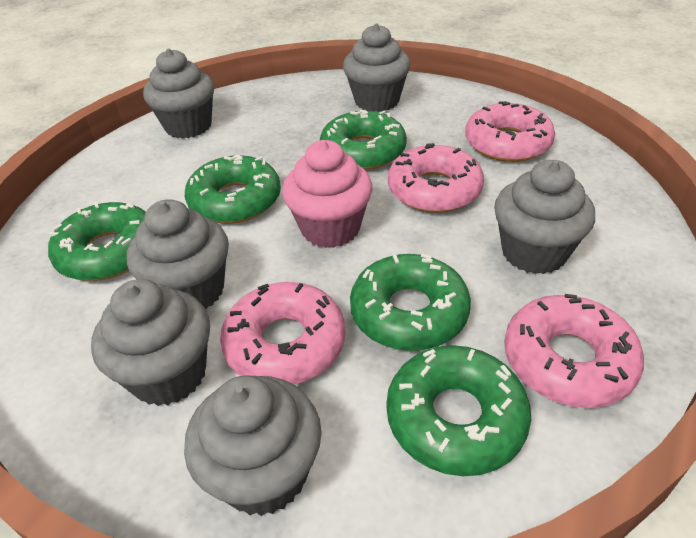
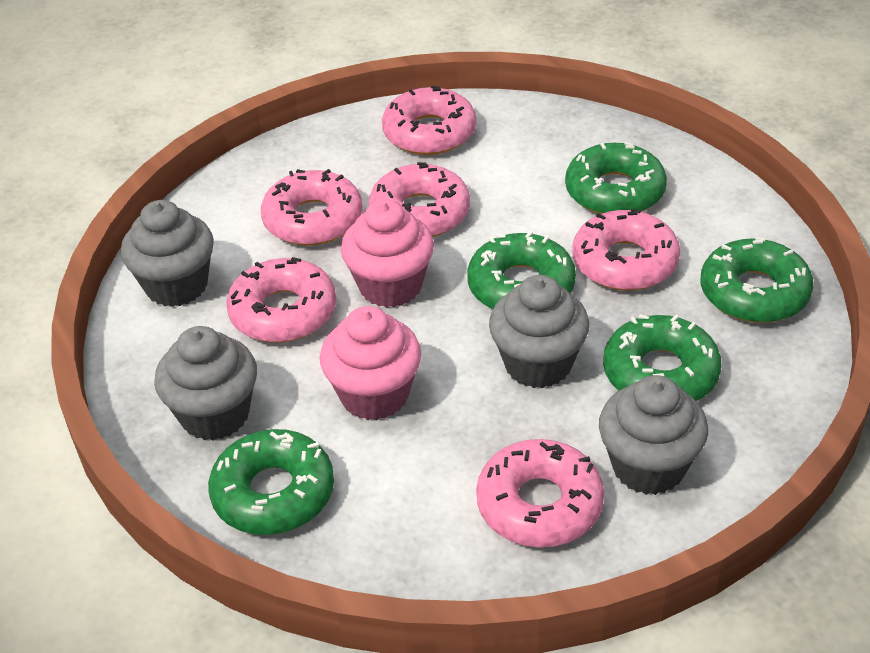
grey cupcake: [91,279,210,406] [127,199,229,309] [143,49,214,139] [184,375,322,516] [343,24,411,112] [494,160,595,274] = 6 -> [121,200,214,307] [154,326,257,441] [489,275,589,388] [599,375,708,495] = 4
pink cupcake: [282,140,373,248] = 1 -> [320,306,421,420] [341,199,434,308] = 2
pink donut: [220,282,346,384] [388,143,484,213] [465,101,555,162] [504,294,644,408] = 4 -> [226,257,336,342] [261,169,362,246] [369,162,470,237] [382,86,476,155] [476,439,604,547] [572,209,680,290] = 6

